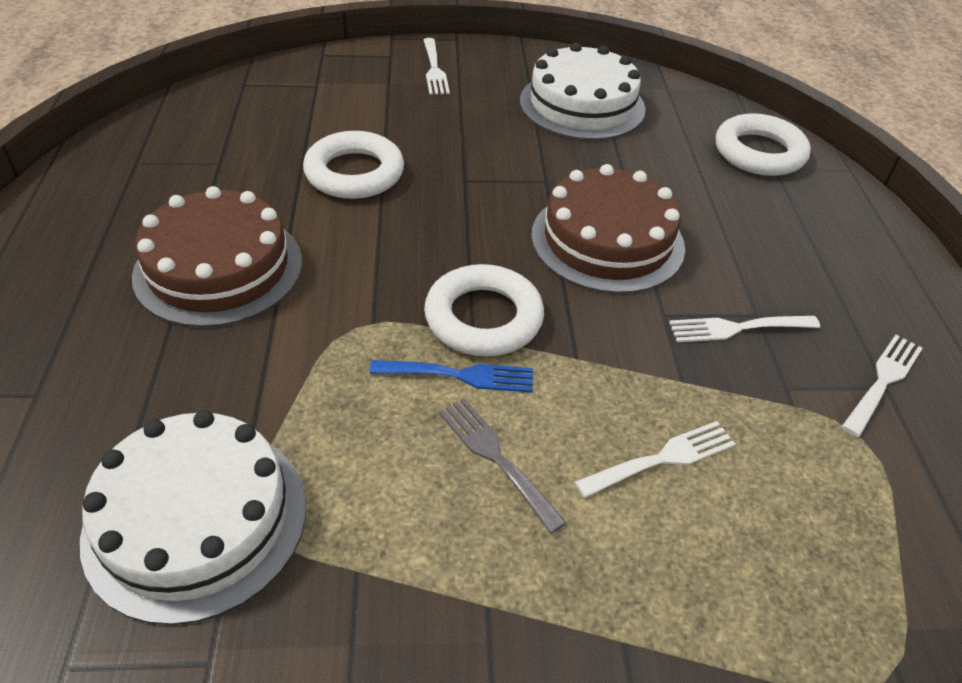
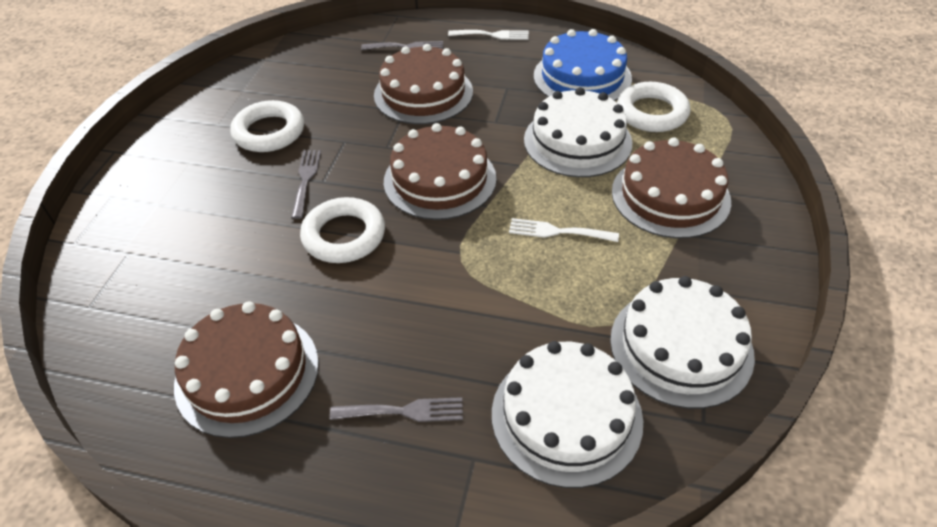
blue cake: none = 0 -> [534,29,632,101] = 1
blue fork: [370,360,533,392] = 1 -> none = 0
brown cake: [132,186,302,327] [531,164,685,294] = 2 -> [174,301,319,438] [374,44,473,124] [384,123,496,220] [612,137,731,238] = 4
grey fork: [439,398,567,533] = 1 -> [291,150,321,219] [330,397,463,422] [361,41,443,50] = 3
white cake: [80,410,306,625] [520,43,646,140] = 2 -> [492,341,643,488] [524,87,632,177] [610,276,755,409] = 3
white fork: [424,38,450,95] [574,421,736,498] [669,316,820,342] [841,335,923,437] = 4 -> [448,30,529,40] [509,218,619,242] = 2

